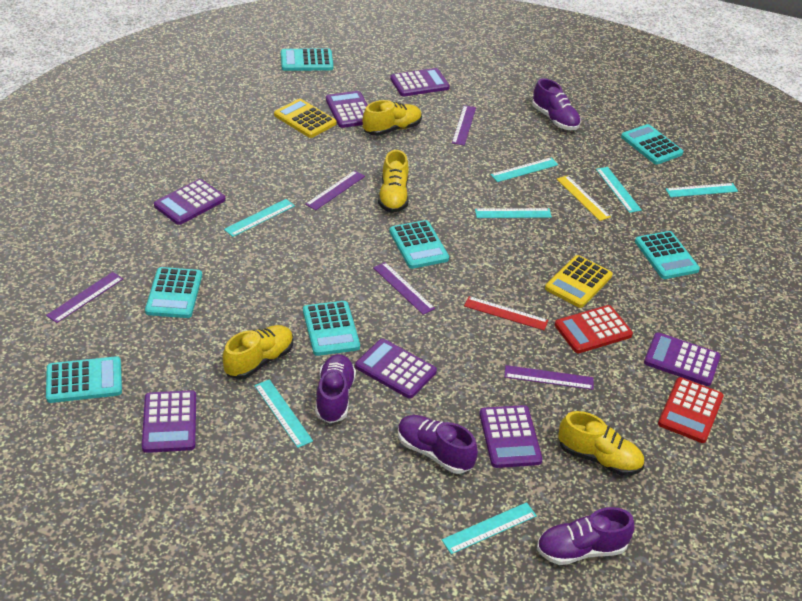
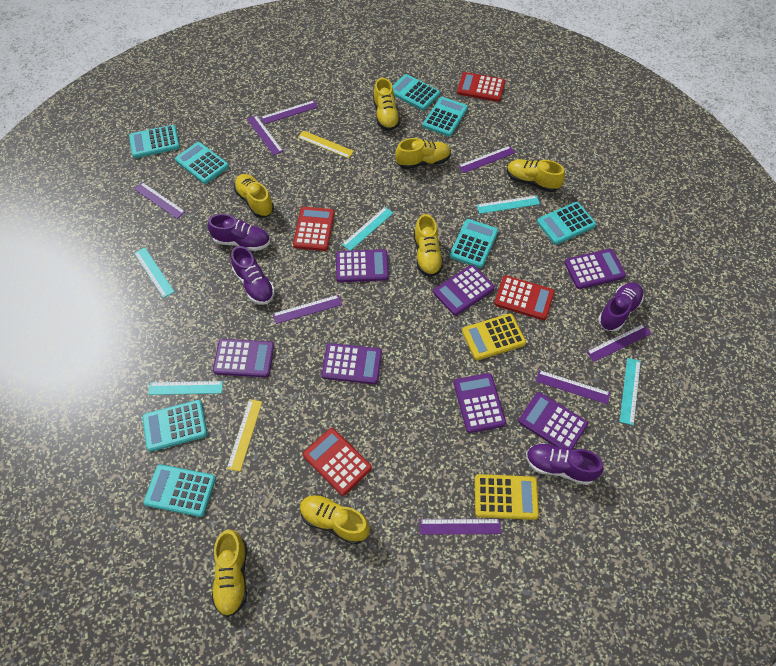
purple ruler: [46,272,123,323] [305,170,365,210] [373,262,435,315] [452,105,476,146] [504,365,594,390] = 5 -> [134,182,185,219] [247,115,283,156] [260,100,318,124] [273,295,342,324] [420,519,501,535] [458,146,515,173] [536,370,610,404] [586,324,651,362] = 8
red calculator: [555,305,633,353] [658,377,724,443] = 2 -> [293,207,335,251] [303,428,372,496] [457,72,505,102] [494,275,555,320] = 4
red ruler: [464,296,549,330] = 1 -> none = 0
turquoise calculator: [46,356,122,403] [145,267,202,318] [281,49,333,71] [303,301,360,356] [389,220,449,269] [621,124,684,165] [635,231,700,279] = 7 -> [129,125,180,158] [142,400,207,452] [144,464,216,517] [175,142,229,184] [392,74,440,110] [423,97,468,137] [450,219,498,268] [537,202,596,245] = 8
turquoise ruler: [224,199,295,237] [254,379,313,448] [442,502,537,554] [475,208,552,218] [491,158,558,182] [596,167,642,213] [666,183,738,197] = 7 -> [134,248,175,298] [148,381,223,395] [342,207,393,251] [477,195,540,214] [620,358,641,425] = 5
yellow ruler: [557,175,611,221] = 1 -> [227,399,262,471] [298,130,354,158] = 2
yellow shoe: [223,325,293,379] [363,100,422,136] [378,150,409,213] [558,411,644,476] = 4 -> [212,529,247,617] [234,174,274,217] [300,494,370,545] [373,78,400,131] [395,138,451,169] [414,214,444,277] [507,159,565,192] = 7

